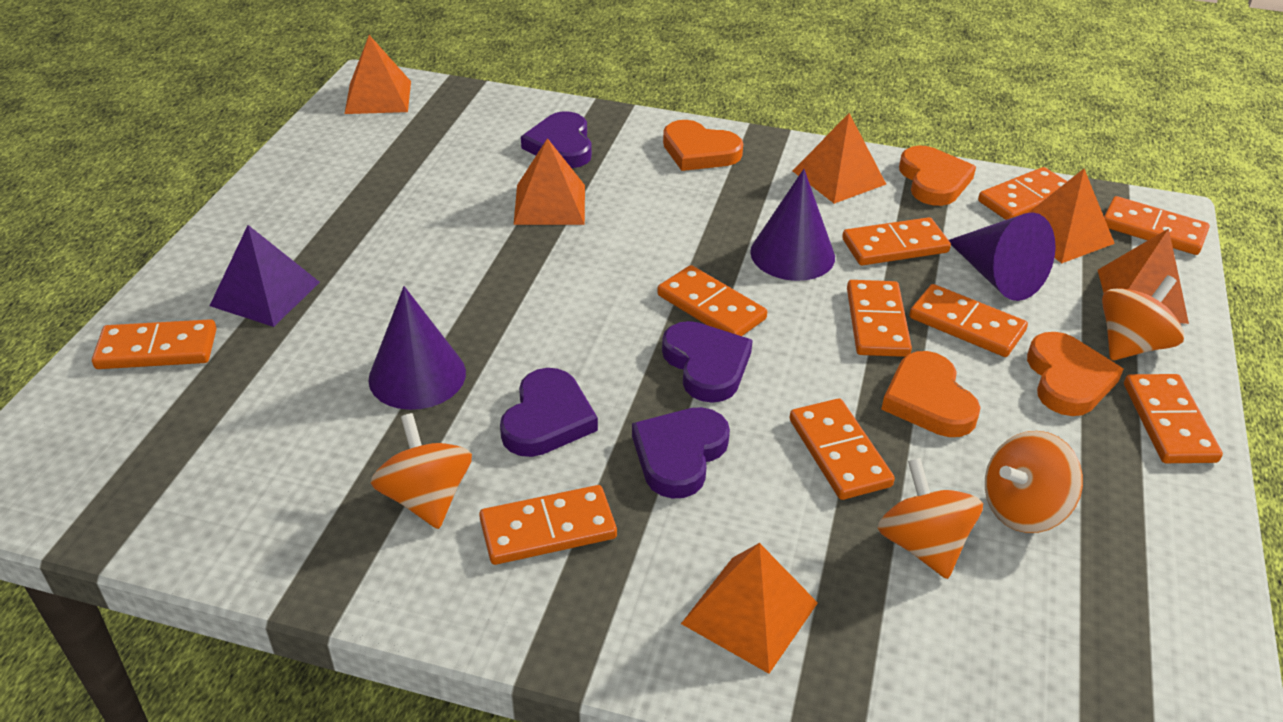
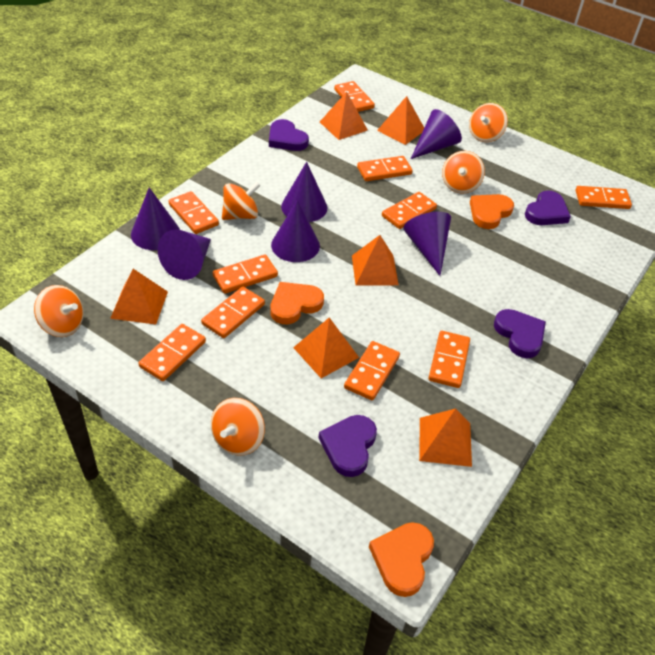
orange heart: [663,120,743,171] [881,351,981,437] [899,145,976,206] [1027,332,1124,416] = 4 -> [270,282,324,324] [369,522,434,597] [470,194,514,229] = 3
orange spinning top: [371,413,472,529] [877,458,983,579] [985,431,1083,533] [1102,275,1184,360] = 4 -> [34,285,84,337] [211,398,265,456] [222,182,261,220] [442,151,485,194] [469,103,508,142] = 5
purple cone: [368,286,466,410] [750,169,835,281] [949,212,1056,301] = 3 -> [131,187,180,250] [158,229,211,280] [271,200,320,262] [281,162,327,222] [403,212,451,276] [411,109,462,159] = 6
purple pyramid: [210,225,320,327] = 1 -> none = 0

